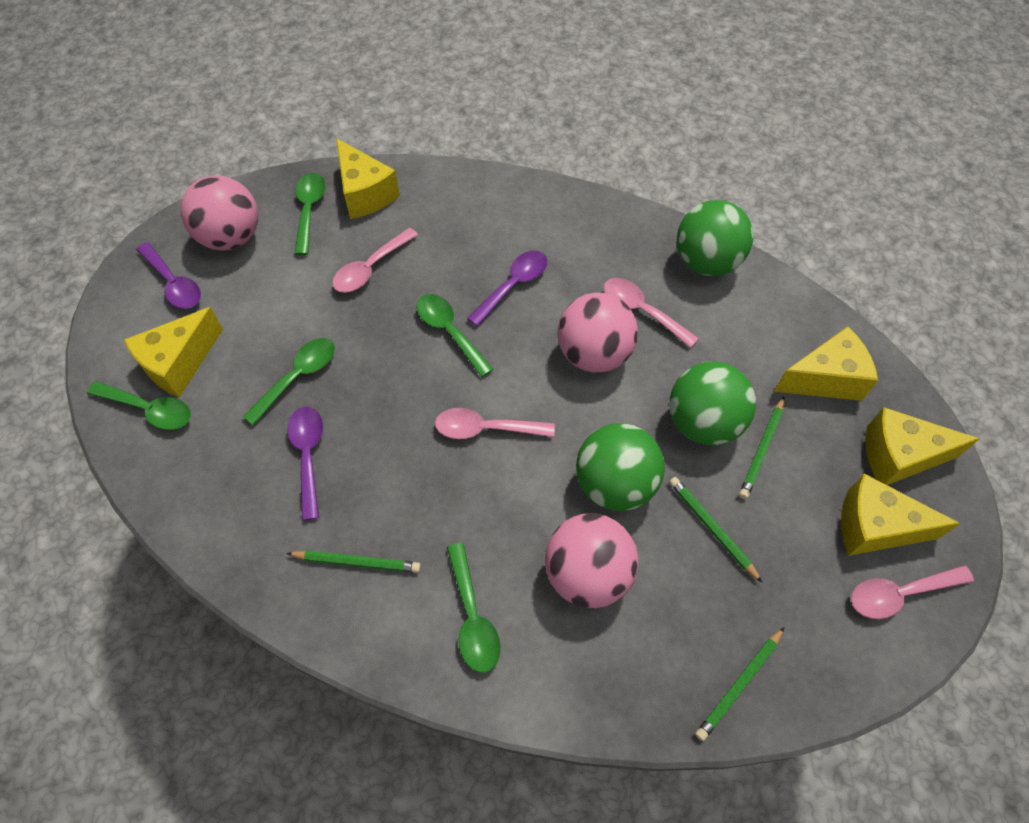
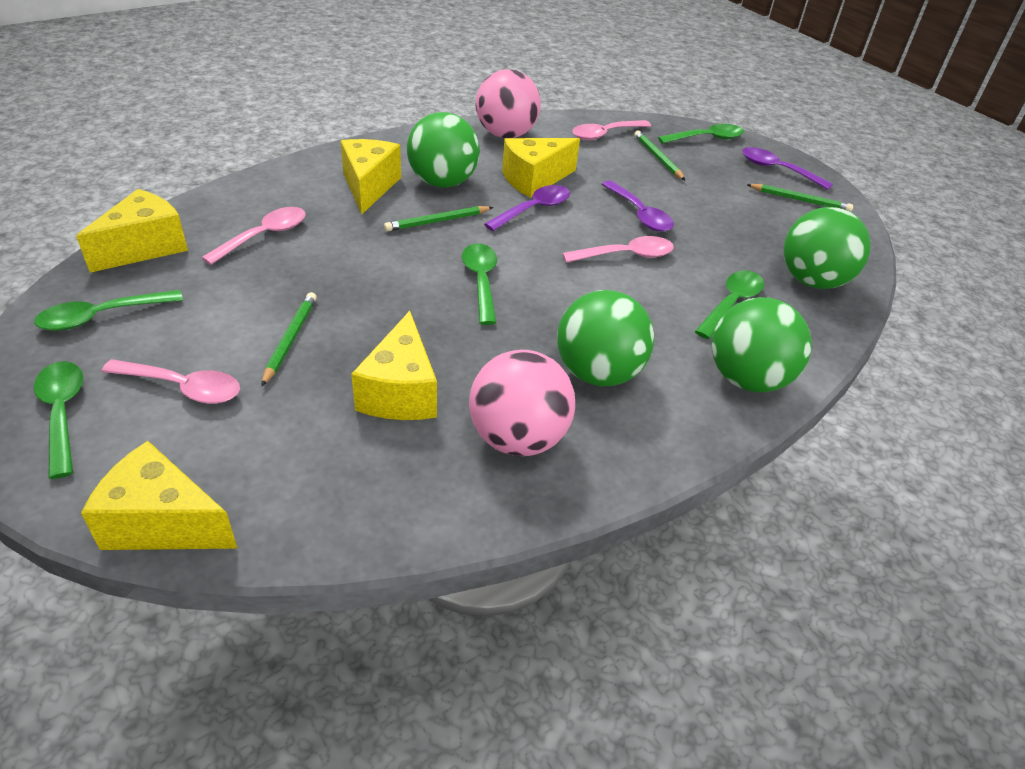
green ball: [576,423,665,511] [670,361,756,445] [676,200,753,276] = 3 -> [407,112,480,188] [557,290,654,386] [712,297,812,392] [784,207,871,289] = 4
pink ball: [181,175,258,251] [545,514,638,608] [558,293,638,373] = 3 -> [469,350,575,456] [476,69,541,138] = 2

